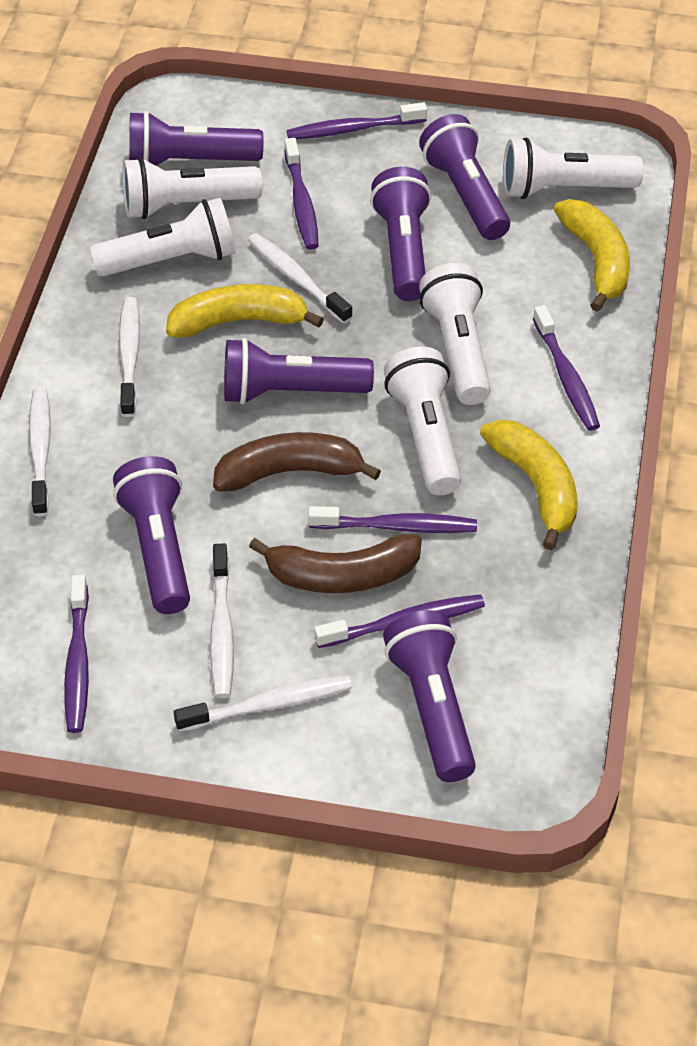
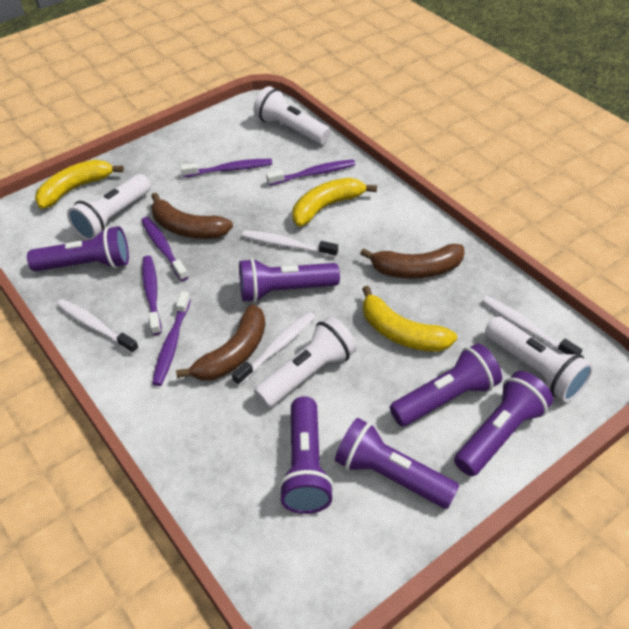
brown banana: [213,432,381,492] [249,534,422,593] = 2 -> [151,193,233,239] [176,304,265,380] [360,244,464,279] = 3
purple toothbrush: [64,575,89,733] [284,138,319,250] [287,102,427,139] [308,506,477,533] [314,594,485,648] [533,305,600,431] = 6 -> [141,217,188,281] [142,256,161,335] [152,291,191,386] [181,159,272,177] [266,159,356,186] = 5
white flashlight: [90,198,236,277] [123,157,262,219] [384,346,461,495] [419,263,491,405] [503,138,643,199] = 5 -> [67,174,151,240] [253,86,331,144] [254,316,357,408] [485,317,593,402] = 4
white toothbrush: [29,387,51,516] [119,297,140,417] [174,675,352,732] [210,543,234,698] [248,233,353,324] = 5 -> [57,299,139,354] [232,312,315,386] [242,230,338,258] [482,296,582,355] = 4

